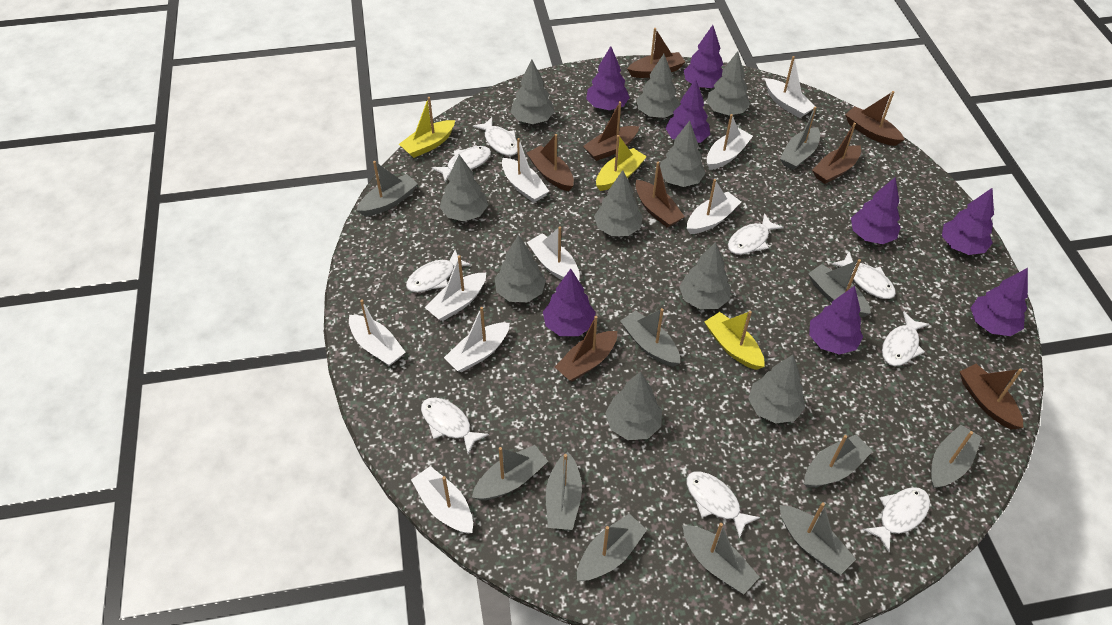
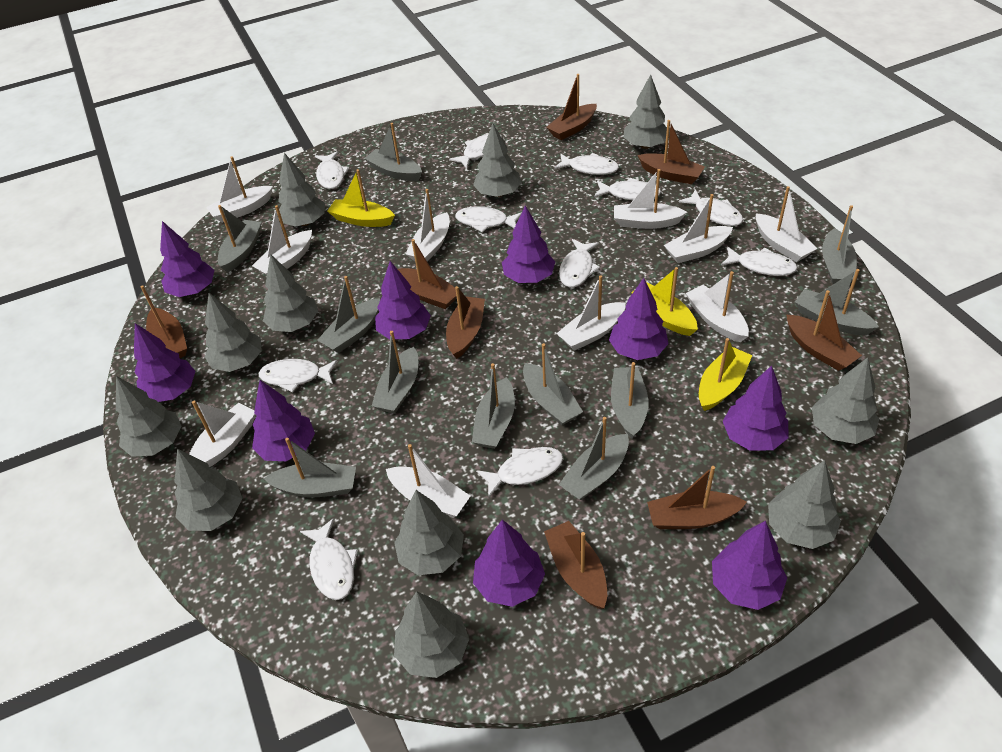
grey tree: [440,155,488,221] [495,235,546,302] [510,60,555,124] [594,170,643,236] [605,371,662,440] [636,54,680,118] [660,121,706,187] [679,242,731,310] [707,51,750,116] [748,355,805,424] = 10 -> [116,376,182,457] [174,449,243,531] [204,293,262,372] [263,254,318,332] [278,153,325,227] [394,490,464,575] [394,591,469,678] [473,123,522,197] [624,74,670,149] [768,460,841,549] [812,357,879,444] = 11
purple tree: [543,269,596,336] [586,46,630,110] [665,79,710,143] [683,25,723,88] [809,286,863,355] [851,177,901,244] [942,188,994,255] [971,268,1028,336] = 8 -> [134,323,195,402] [160,221,214,297] [252,380,315,461] [375,261,431,339] [473,520,545,607] [502,206,555,283] [609,278,669,360] [712,521,787,610] [723,366,788,451] = 9
white boat: [349,299,406,366] [411,466,473,534] [425,255,486,321] [444,307,510,372] [502,138,549,203] [527,226,580,280] [687,179,741,234] [707,114,753,170] [766,56,815,118] = 9 -> [189,401,255,468] [206,156,273,223] [252,205,312,275] [386,444,470,518] [406,189,450,262] [556,275,626,351] [614,169,687,229] [664,194,733,263] [686,271,749,342] [756,186,817,262] = 10
white fish: [406,250,471,292] [421,398,489,454] [432,146,491,182] [473,117,518,156] [686,472,760,539] [728,213,784,255] [831,252,896,299] [863,487,930,552] [882,312,930,366] = 9 -> [259,359,338,392] [300,518,358,600] [315,151,349,189] [449,133,502,169] [455,206,522,233] [476,447,563,498] [554,153,619,175] [559,239,600,287] [594,178,661,200] [679,189,743,226] [721,246,797,276] = 11

